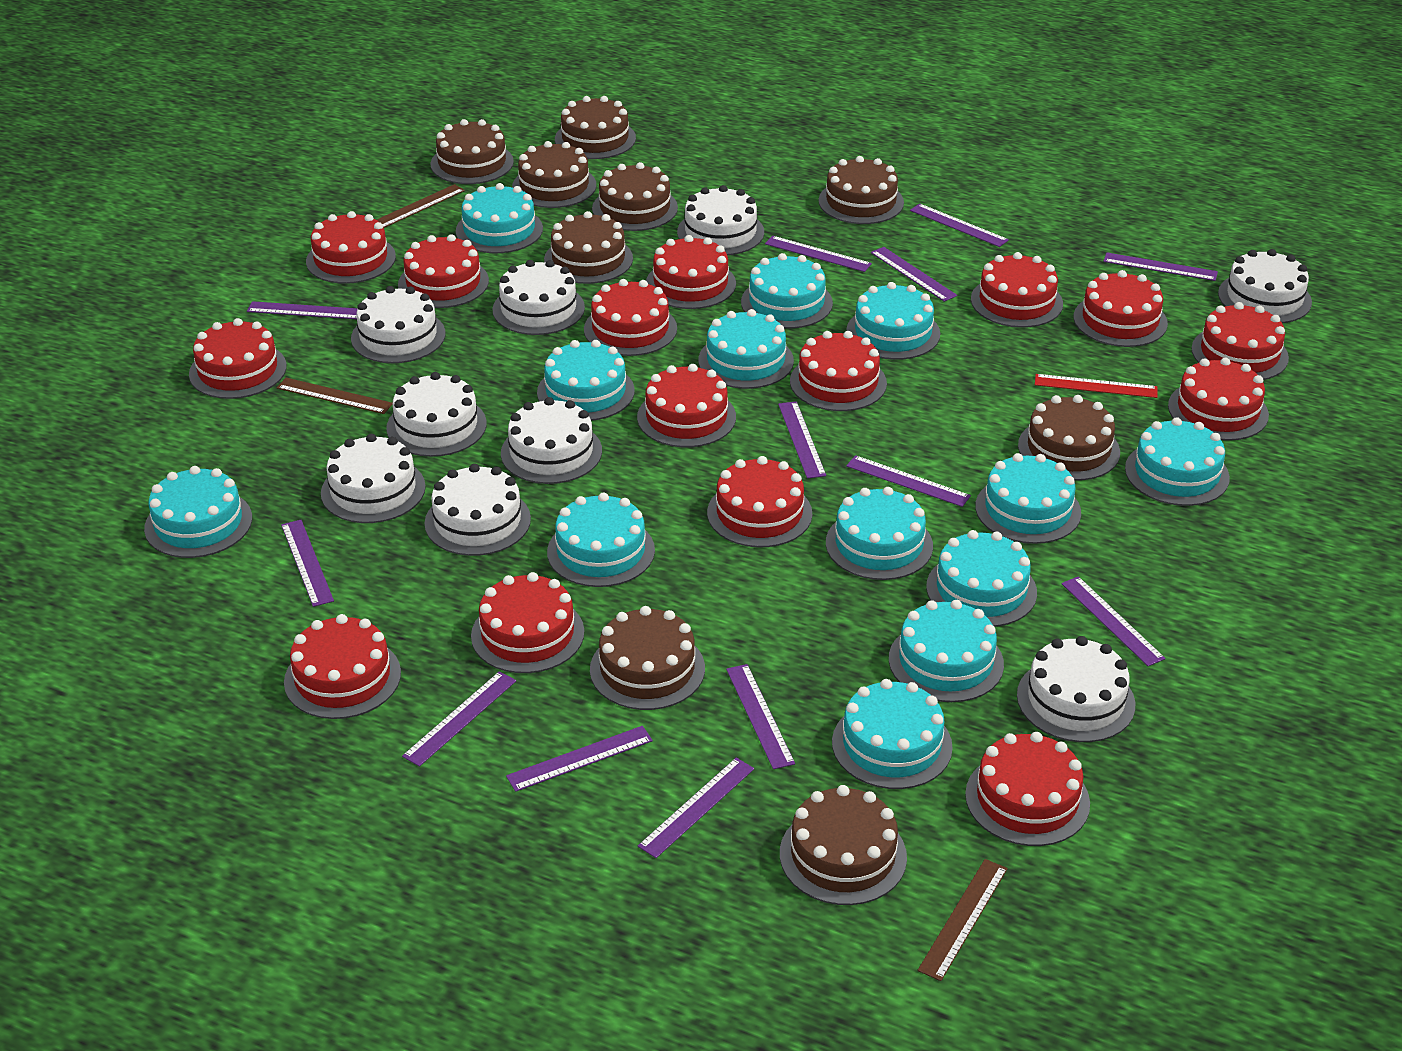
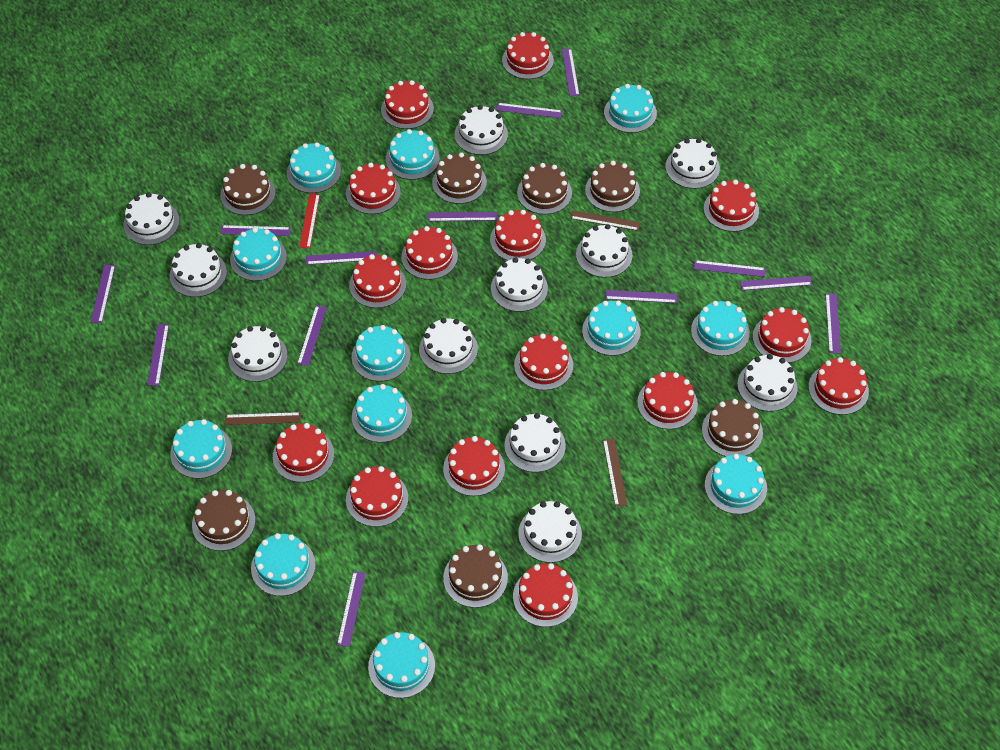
brown cake: [430,119,514,184] [512,141,596,208] [544,211,633,284] [555,96,636,159] [590,606,705,710] [592,162,678,231] [780,785,907,905] [818,156,904,224] [1018,395,1120,481] = 9 -> [192,490,256,551] [220,164,275,215] [432,152,487,204] [443,544,508,608] [517,163,572,215] [585,161,640,212] [702,399,763,457] = 7
turquoise cake: [144,466,252,558] [456,183,543,253] [537,340,635,421] [547,492,655,587] [698,309,794,389] [741,253,833,329] [826,487,933,580] [832,679,953,789] [846,282,940,360] [889,600,1004,702] [926,530,1037,627] [975,453,1081,544] [1125,417,1230,506] = 13 -> [170,419,232,479] [230,228,287,281] [251,533,316,596] [287,142,341,193] [351,325,411,381] [352,384,412,443] [368,632,435,698] [385,129,440,180] [582,301,641,356] [604,84,657,133] [691,301,750,356] [705,454,767,514] = 12
white cake: [321,434,426,523] [351,286,445,363] [386,372,487,457] [424,464,531,556] [493,260,585,335] [501,397,602,484] [677,185,764,255] [1017,636,1135,742] [1218,249,1312,323] = 9 -> [123,193,180,245] [169,243,227,297] [228,326,288,382] [419,318,478,374] [454,105,508,155] [491,257,548,312] [504,413,566,472] [518,501,582,563] [576,224,632,278] [665,138,720,189] [737,354,798,412] = 11

